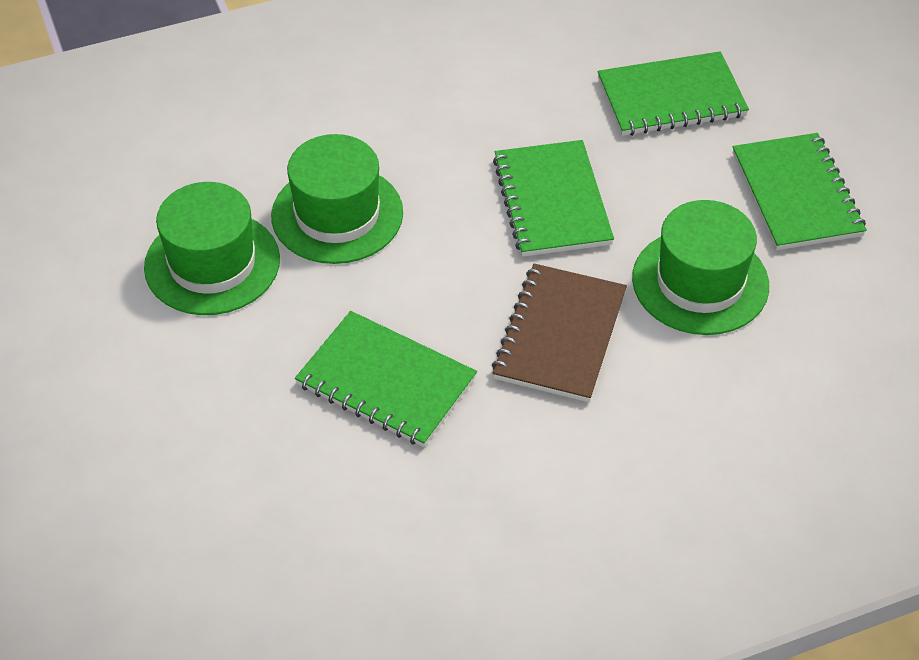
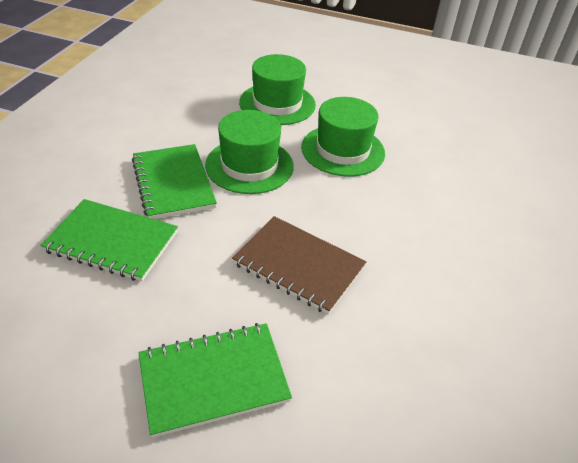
green notebook: [295,311,477,447] [493,140,614,257] [598,51,749,136] [733,133,867,250] = 4 -> [40,199,178,281] [132,144,217,219] [139,323,292,438] = 3

